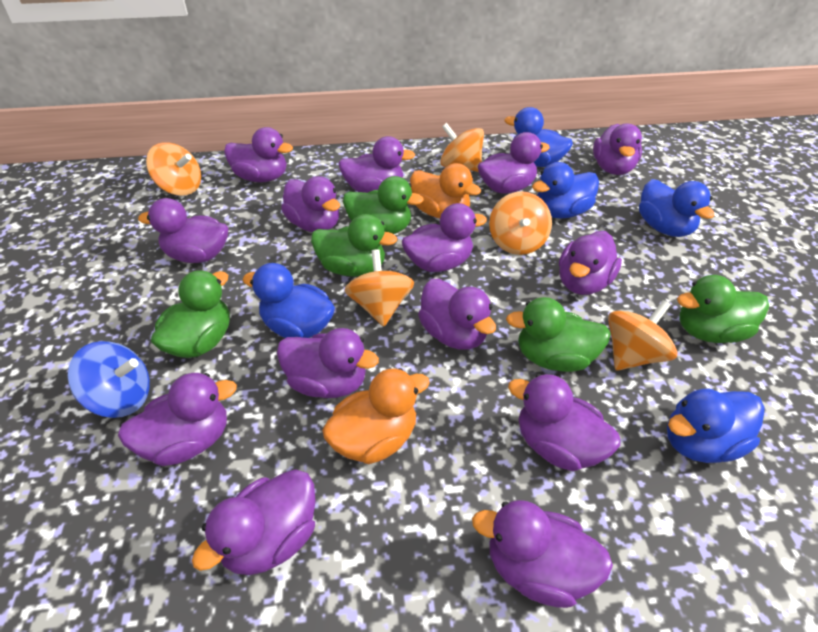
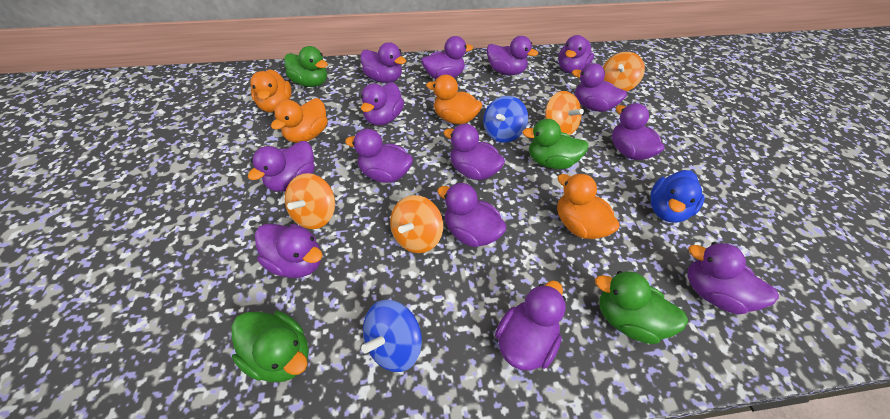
blue duck: [243,263,335,338] [504,107,573,167] [532,162,599,219] [639,179,715,237] [667,389,765,463] = 5 -> [650,170,705,222] = 1
blue spinning top: [67,341,150,418] = 1 -> [361,299,422,372] [483,96,528,143] = 2
green duck: [151,271,230,358] [311,214,397,277] [343,176,424,234] [506,297,611,372] [677,275,769,343] = 5 -> [232,311,309,382] [284,46,328,87] [522,119,589,169] [595,271,688,344] = 4
orange duck: [322,368,430,464] [410,163,481,218] = 2 -> [250,69,292,113] [271,98,328,143] [426,75,482,124] [557,173,620,239] = 4
orange spinning top: [146,142,201,196] [344,249,414,327] [440,123,484,172] [489,191,552,255] [608,300,678,371] = 5 -> [285,173,335,229] [390,195,443,253] [545,91,584,135] [603,52,645,91] = 4

